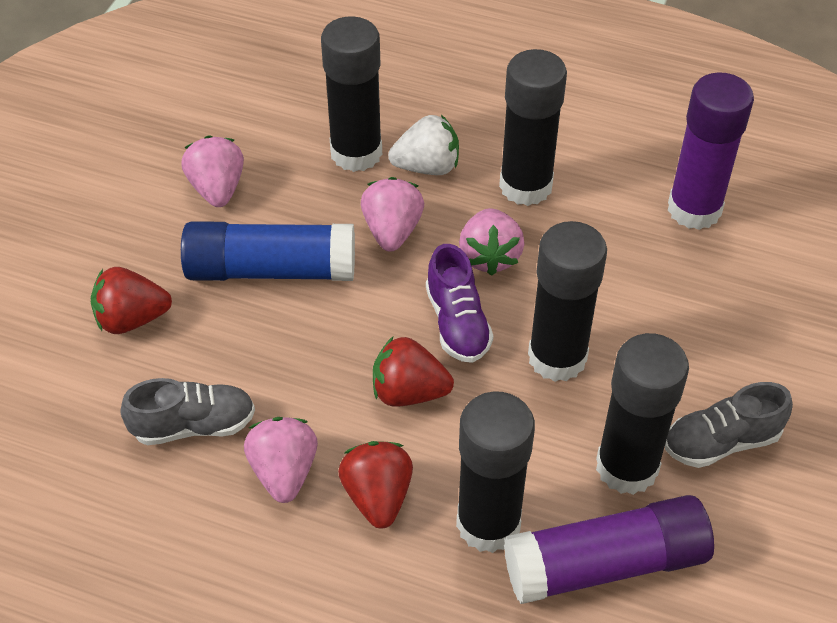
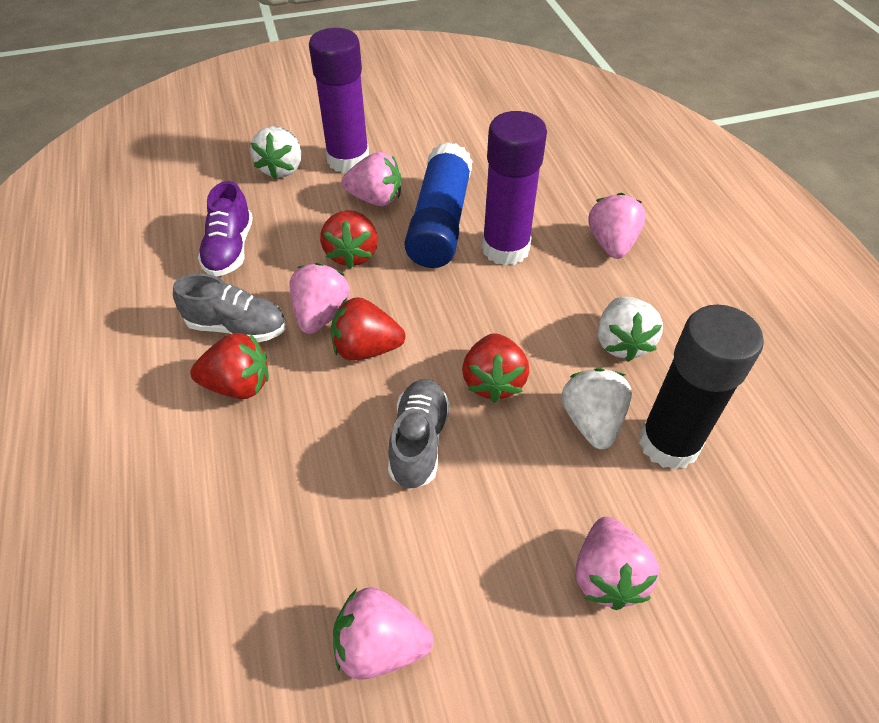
black glue stick: [321,16,382,172] [456,391,535,553] [499,49,567,206] [528,221,607,382] [596,333,689,495] = 5 -> [639,304,764,470] = 1
pink strawberry: [181,135,244,207] [244,417,318,503] [361,177,424,251] [459,208,524,276] = 4 -> [289,263,350,334] [333,587,433,680] [341,152,401,207] [576,517,659,610] [589,193,646,259] = 5
red strawberry: [91,267,172,334] [338,441,413,529] [373,337,454,407] = 3 -> [190,333,268,399] [320,210,378,269] [331,297,405,361] [462,333,529,403] = 4
white strawberry: [388,115,459,175] = 1 -> [251,126,301,179] [562,368,632,449] [598,296,663,362] = 3

